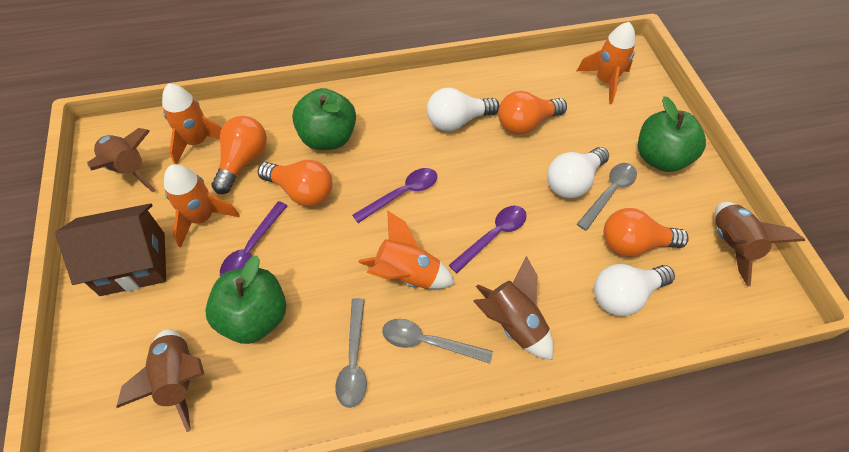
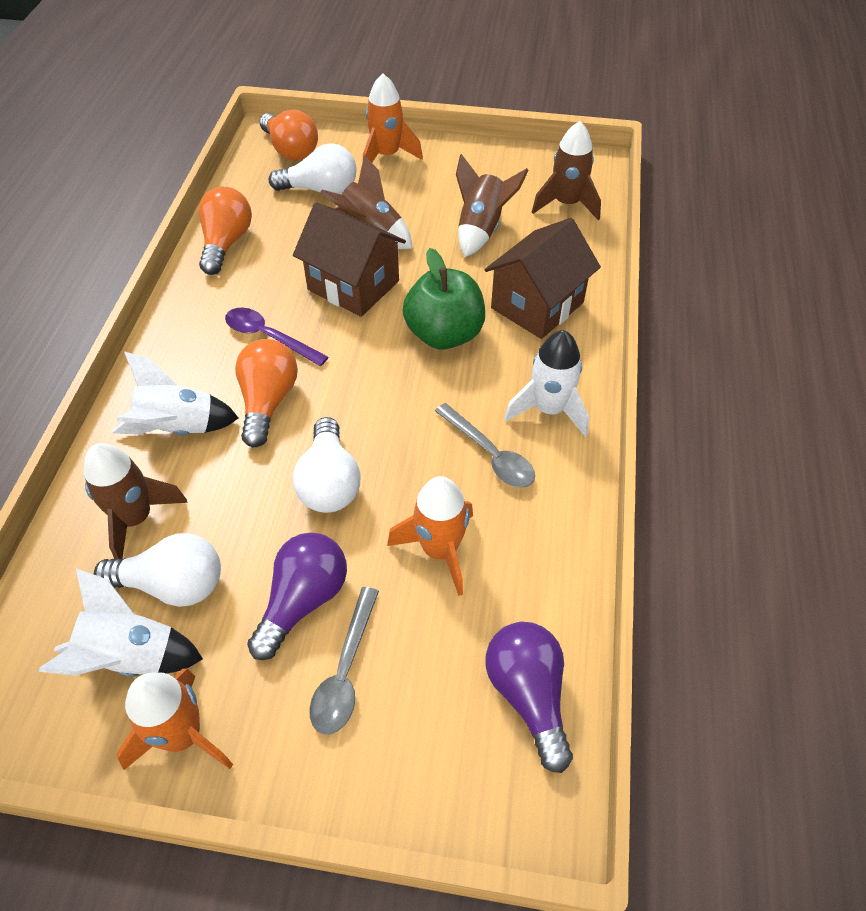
brown house: [55,203,166,296] = 1 -> [293,203,406,317] [484,218,601,339] = 2
green apple: [205,256,287,344] [292,88,356,150] [638,96,706,172] = 3 -> [403,248,485,349] = 1
grey spoon: [335,298,367,408] [382,319,493,364] [577,163,637,231] = 3 -> [309,587,379,735] [435,403,535,488] = 2
orange light bulb: [211,116,267,194] [258,160,333,207] [498,91,567,134] [603,208,689,257] = 4 -> [198,187,252,275] [235,339,298,447] [260,110,318,160] = 3
orange rocket: [162,84,222,164] [164,164,240,247] [358,210,455,289] [577,22,635,104] = 4 -> [116,669,233,770] [363,74,423,162] [387,476,473,596] = 3
purple light bulb: none = 0 -> [247,532,347,660] [486,622,573,773] = 2
purple spoon: [220,201,288,276] [352,168,437,223] [449,206,527,273] = 3 -> [225,308,328,366] = 1
white rocket: none = 0 -> [39,568,203,677] [112,351,239,436] [504,330,589,437] = 3

